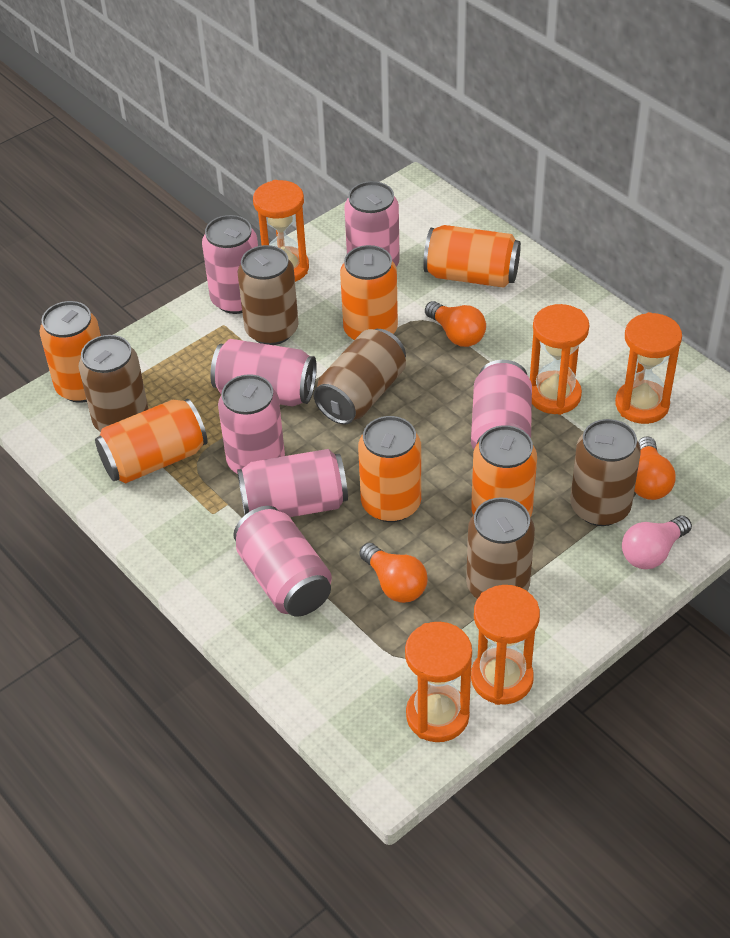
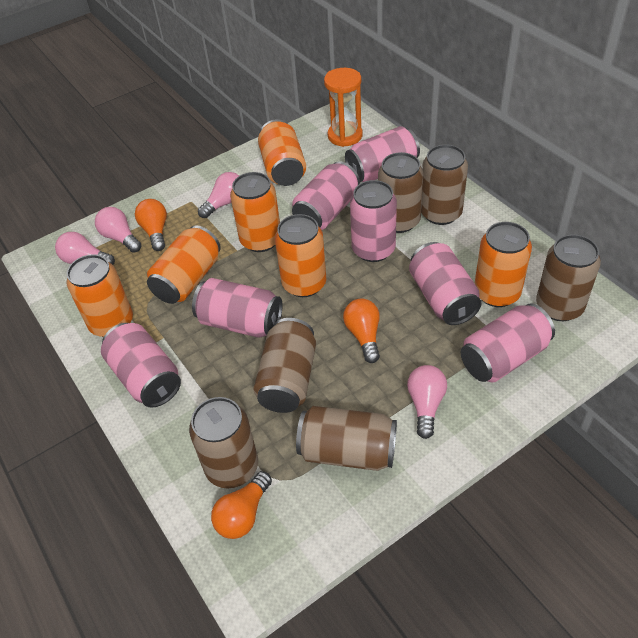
brown can: [79,335,149,432] [238,245,299,345] [313,329,406,425] [466,497,535,599] [570,419,641,526] = 5 -> [189,397,258,488] [253,318,316,413] [296,406,397,471] [378,152,423,233] [421,144,468,225] [536,234,601,321] = 6
orange hourglass: [253,180,309,282] [405,622,472,742] [471,585,540,705] [530,304,589,415] [615,312,682,424] = 5 -> [324,68,362,147] = 1
pink light bulb: [622,516,692,569] = 1 -> [55,232,115,265] [95,207,141,253] [198,172,239,218] [407,365,447,439] = 4

